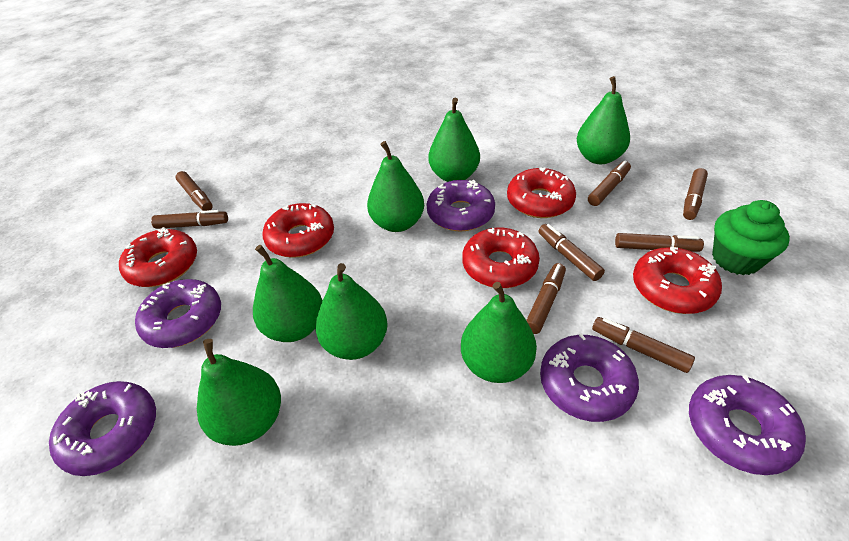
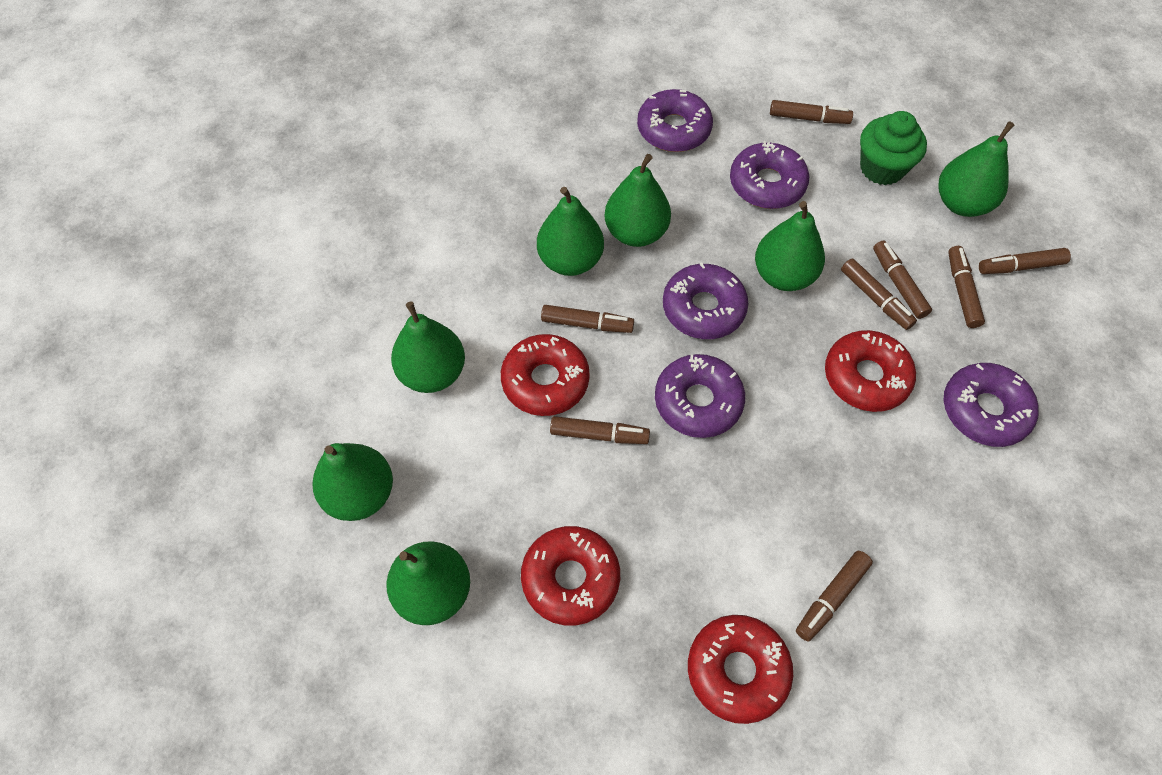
red donut: [119,227,197,287] [262,203,334,258] [462,228,540,288] [507,167,576,218] [633,247,722,314] = 5 -> [501,334,590,416] [521,526,620,626] [688,615,793,724] [825,330,916,412] = 4

